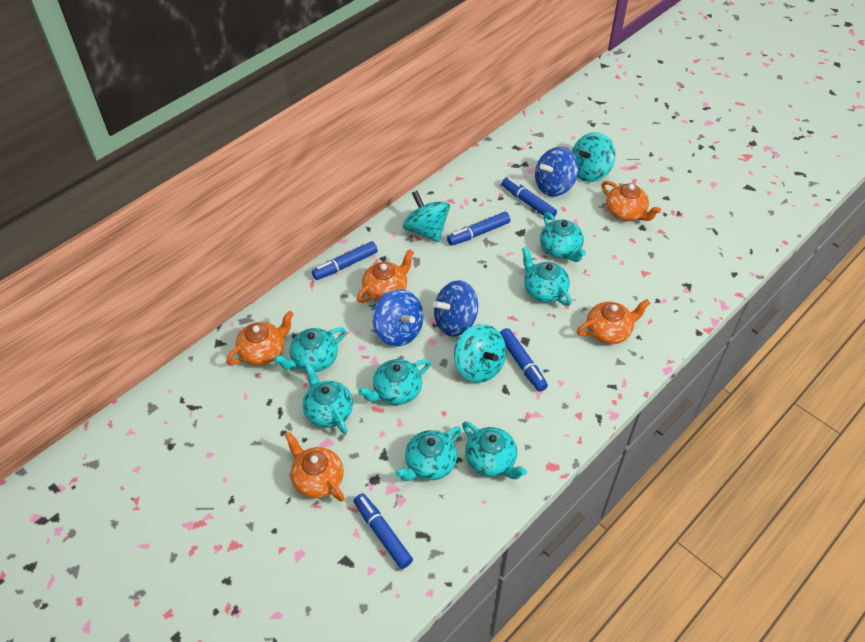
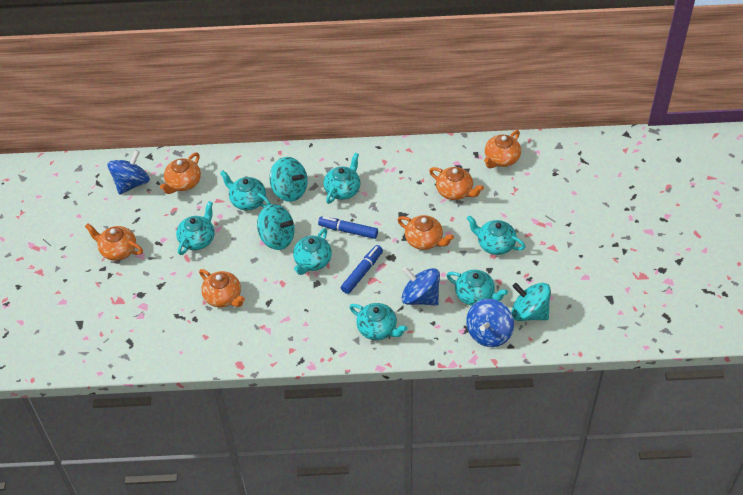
blue marker: [312,241,378,280] [354,493,413,569] [447,212,510,246] [500,328,548,392] [502,177,557,220] = 5 -> [318,216,378,239] [341,245,383,294] = 2
orange teapot: [226,311,294,366] [285,432,344,501] [357,250,414,303] [577,299,650,344] [601,181,661,221] = 5 -> [85,223,143,261] [160,153,201,194] [199,269,245,307] [397,215,454,250] [429,167,484,200] [484,130,521,168] = 6

